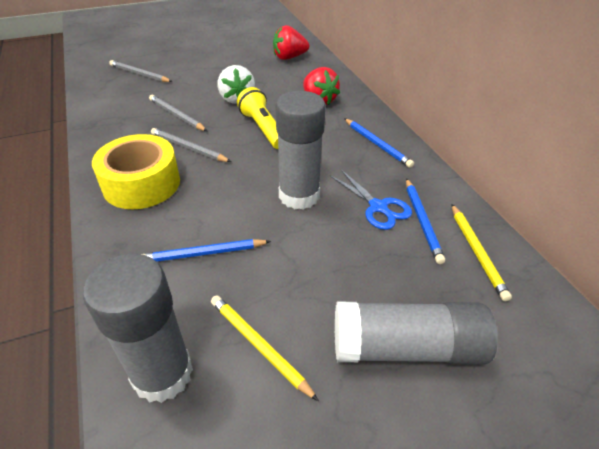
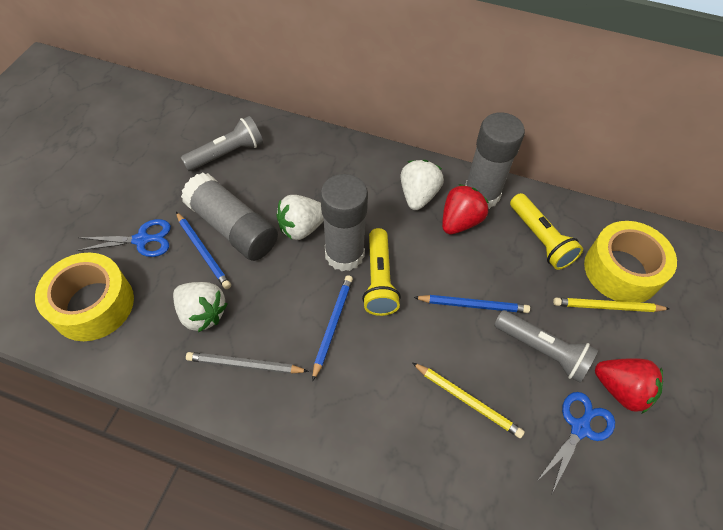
blue scissors: [330,170,412,230] = 1 -> [76,219,171,257] [536,392,615,493] = 2
grey flashlight: none = 0 -> [181,116,263,171] [494,310,598,383] = 2
grey pencil: [109,60,172,82] [149,95,207,131] [151,128,231,162] = 3 -> [186,352,309,374] = 1
white strawberry: [218,65,255,104] = 1 -> [173,282,228,333] [276,195,324,240] [401,160,444,210] = 3
yellow flashlight: [237,87,278,149] = 1 -> [362,228,401,316] [510,193,583,270] = 2
yellow tape: [92,134,180,209] = 1 -> [35,253,134,341] [584,221,677,303] = 2

